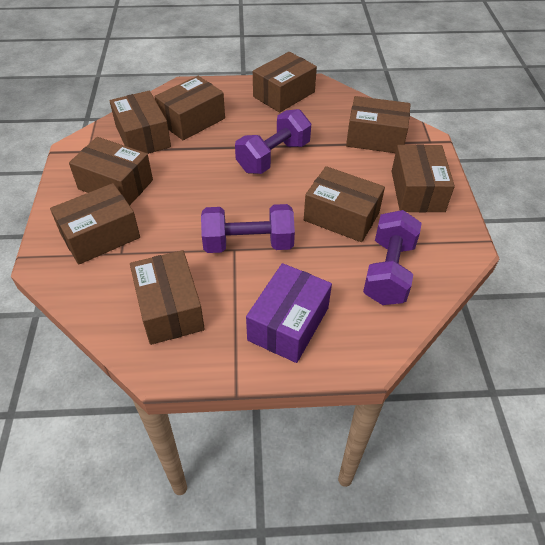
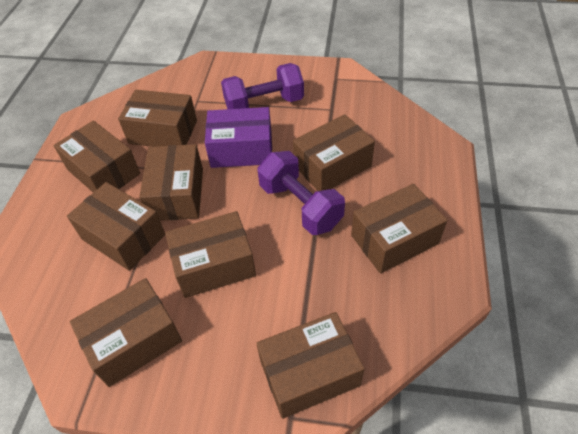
purple dumbbell: [201,204,295,253] [235,109,311,174] [363,210,422,305] = 3 -> [221,63,304,109] [258,151,345,235] = 2

